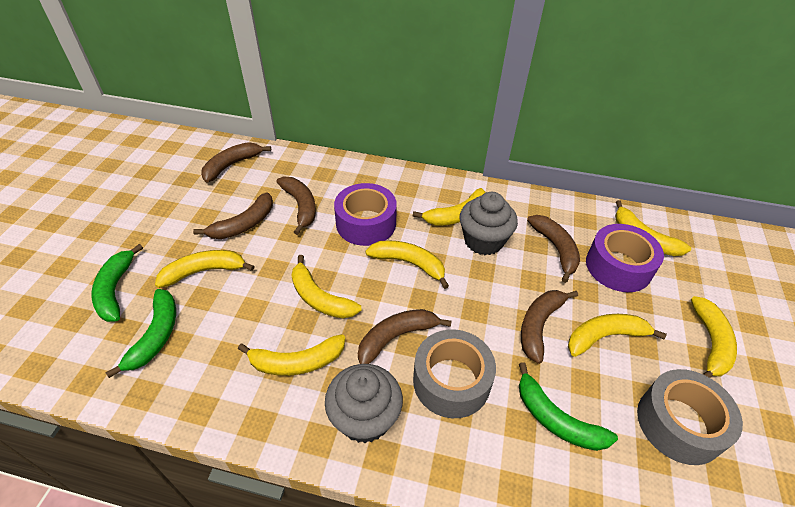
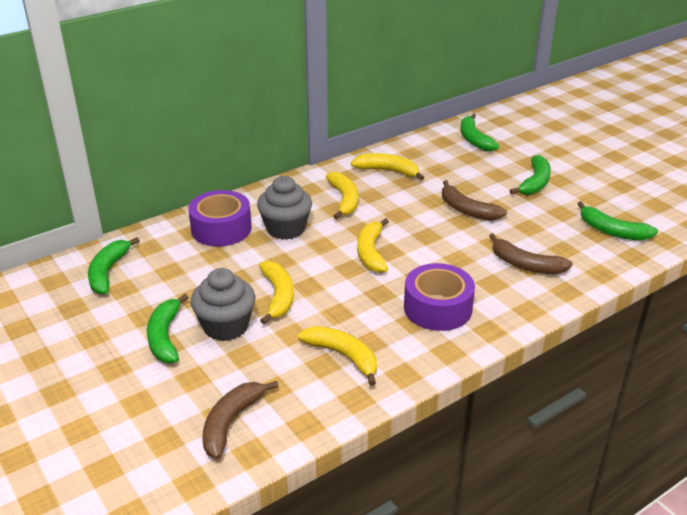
brown banana: [193,192,273,239] [201,142,271,183] [276,176,316,235] [358,309,452,364] [521,290,578,364] [527,215,580,283] = 6 -> [202,381,279,459] [442,180,507,221] [489,233,573,274] = 3
green banana: [91,244,143,322] [105,289,176,378] [519,362,618,451] = 3 -> [88,237,140,294] [147,294,189,363] [460,114,499,151] [510,155,551,195] [577,201,658,240] = 5
grey tape: [413,329,496,418] [637,369,743,465] = 2 -> none = 0
yellow banana: [155,250,255,288] [238,334,345,376] [291,255,362,318] [365,240,449,289] [413,188,486,226] [568,314,667,357] [615,200,691,256] [691,296,737,378] = 8 -> [259,261,294,324] [298,326,377,386] [326,172,358,219] [351,153,424,180] [357,218,389,273] = 5

